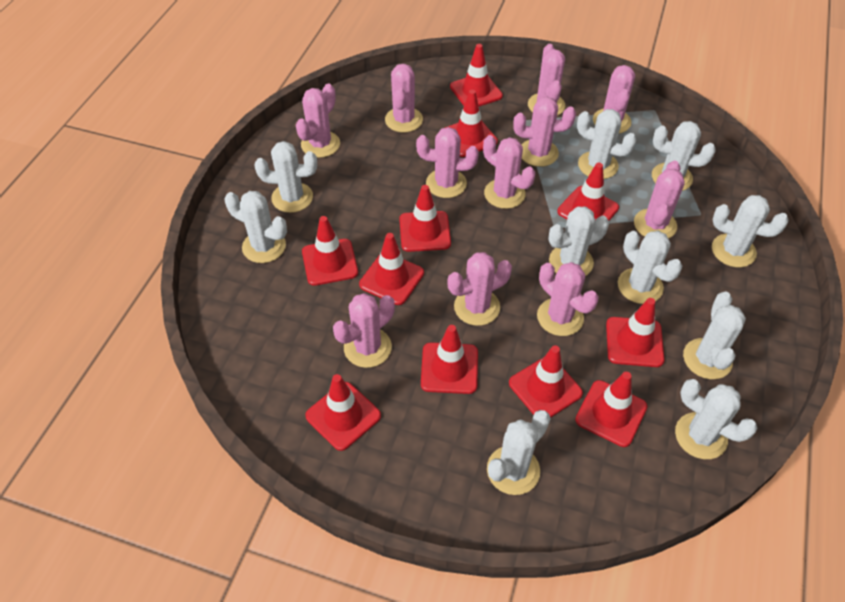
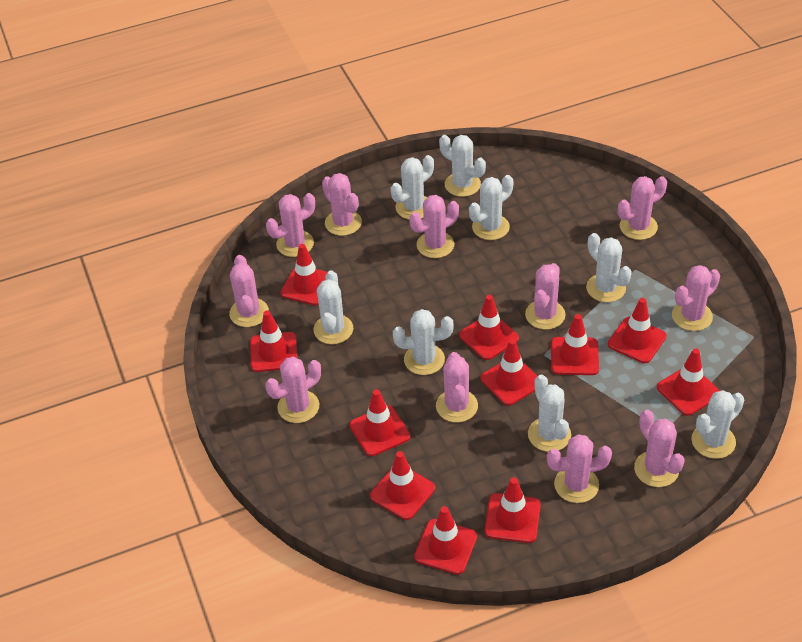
white cactus: [225,191,287,263] [254,141,317,213] [487,410,551,495] [548,206,609,276] [577,109,636,179] [618,231,682,304] [652,121,716,191] [675,379,758,459] [683,292,746,379] [712,195,788,267] = 10 -> [314,270,353,344] [390,155,434,219] [393,309,454,375] [439,135,486,197] [469,175,513,240] [528,375,571,452] [586,233,632,302] [691,390,744,459] = 8

